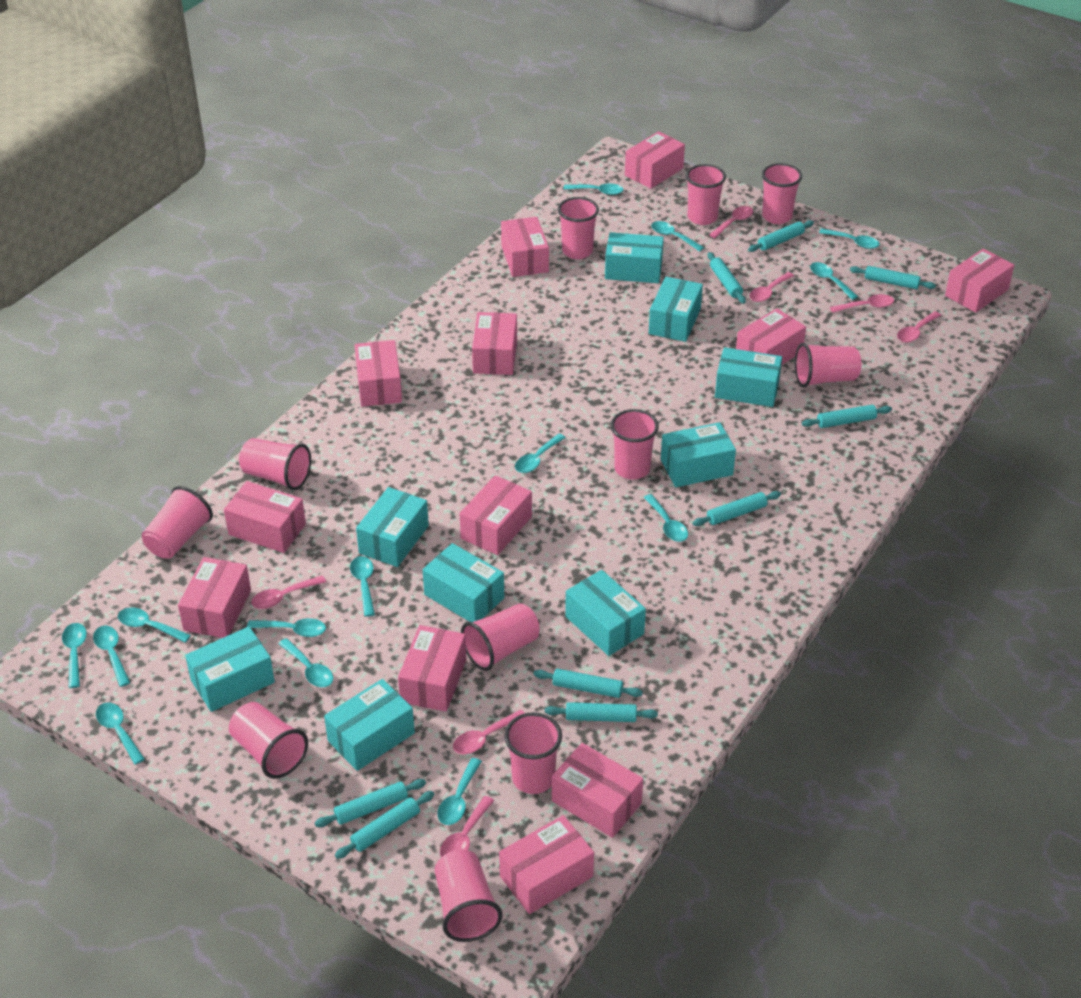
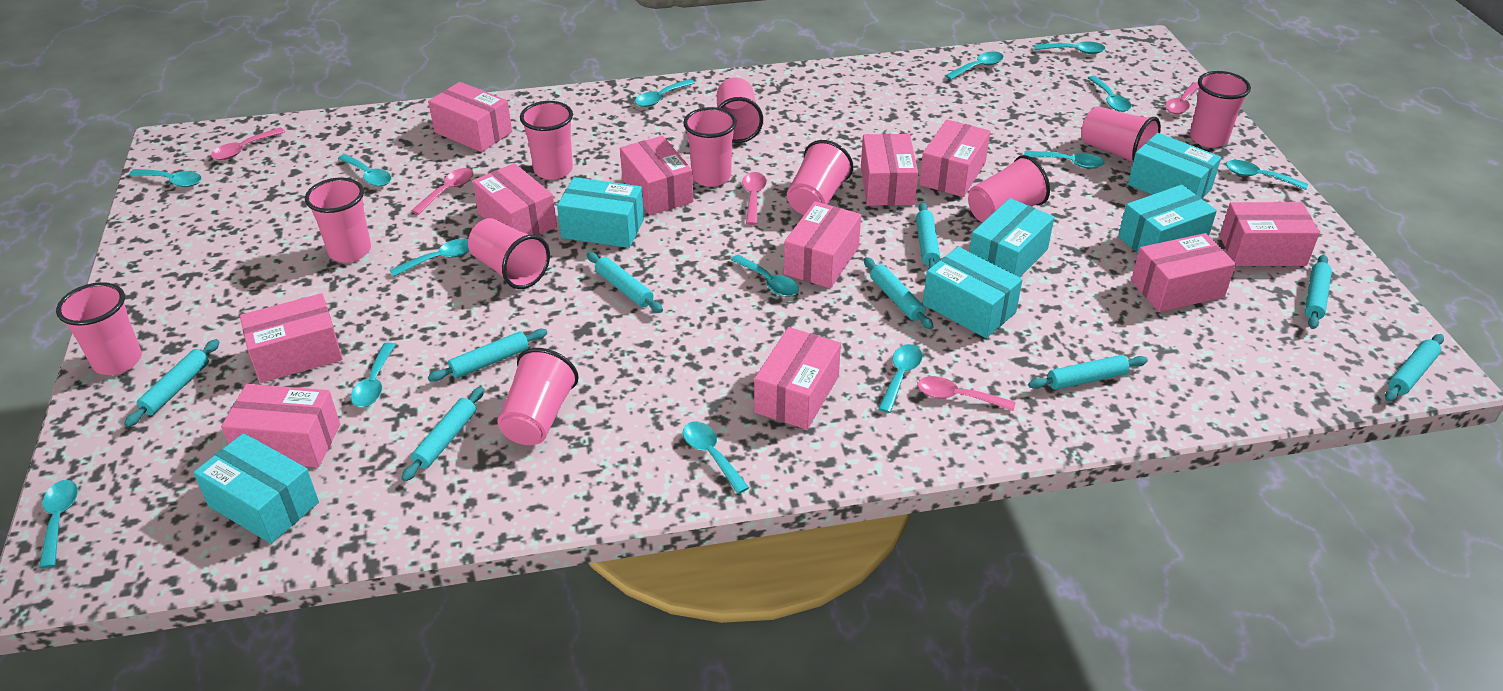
pink box: [178,557,251,638] [224,481,306,553] [354,340,402,407] [398,625,467,712] [460,475,532,555] [472,312,517,375] [499,815,594,914] [501,217,549,277] [552,743,643,838] [625,131,685,189] [736,308,806,365] [945,249,1014,313] = 12 -> [221,384,340,467] [240,293,343,383] [428,82,512,152] [472,163,557,236] [620,136,693,215] [754,327,841,430] [784,201,861,288] [861,134,918,206] [919,120,990,197] [1131,233,1236,312] [1220,202,1320,266] = 11
pink spoon: [251,575,326,609] [440,796,494,857] [453,710,525,754] [709,206,753,238] [749,272,794,302] [830,294,894,313] [897,311,941,343] = 7 -> [211,128,285,160] [411,168,473,215] [742,172,767,225] [917,376,1015,411] [1165,82,1199,114] = 5
turquoise box: [185,626,275,712] [324,679,415,771] [356,487,429,567] [423,543,504,622] [565,570,646,656] [605,232,664,283] [649,277,703,342] [661,422,736,487] [715,347,782,407] = 9 -> [193,433,319,544] [557,177,644,248] [923,247,1023,338] [969,198,1054,277] [1118,185,1217,253] [1128,133,1221,199] = 6

